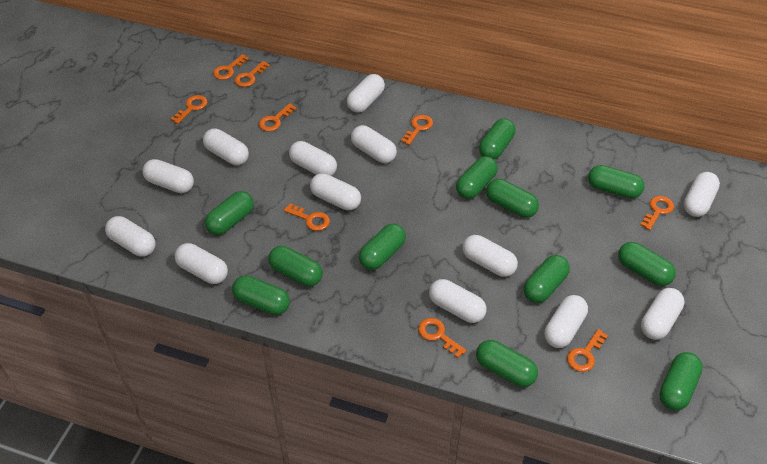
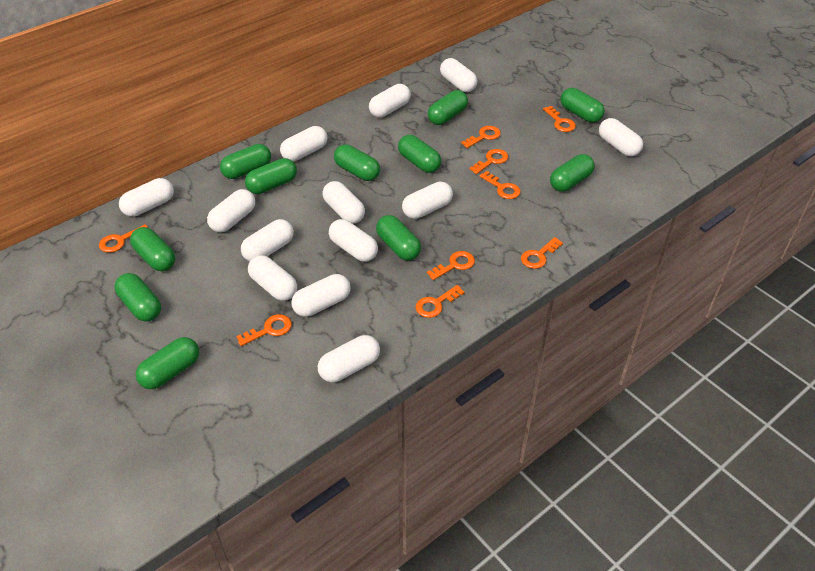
green capsule: [205,191,254,235] [232,275,290,315] [268,246,323,287] [359,223,406,270] [456,156,498,199] [476,340,538,387] [479,118,516,159] [486,179,539,218] [524,255,570,303] [588,165,645,198] [618,242,676,286] [660,352,703,410] = 12 -> [115,273,161,322] [130,227,175,271] [136,337,199,389] [220,144,271,179] [245,158,297,194] [334,144,380,181] [376,215,421,261] [398,135,441,173] [428,90,468,125] [550,154,595,192] [560,88,605,123] = 11

